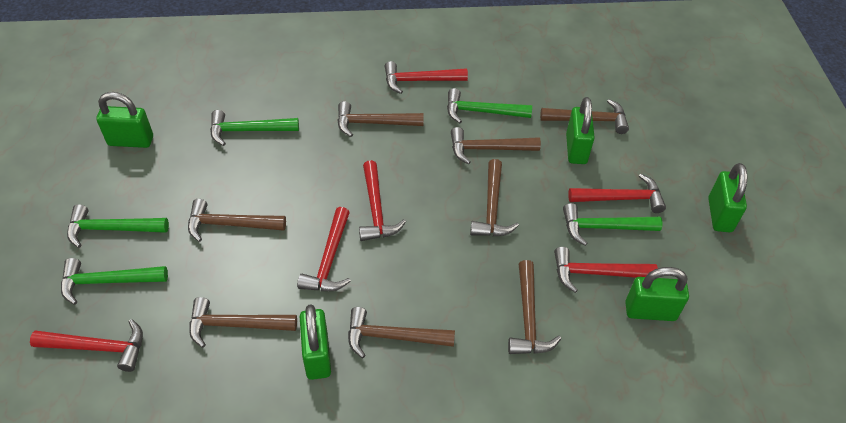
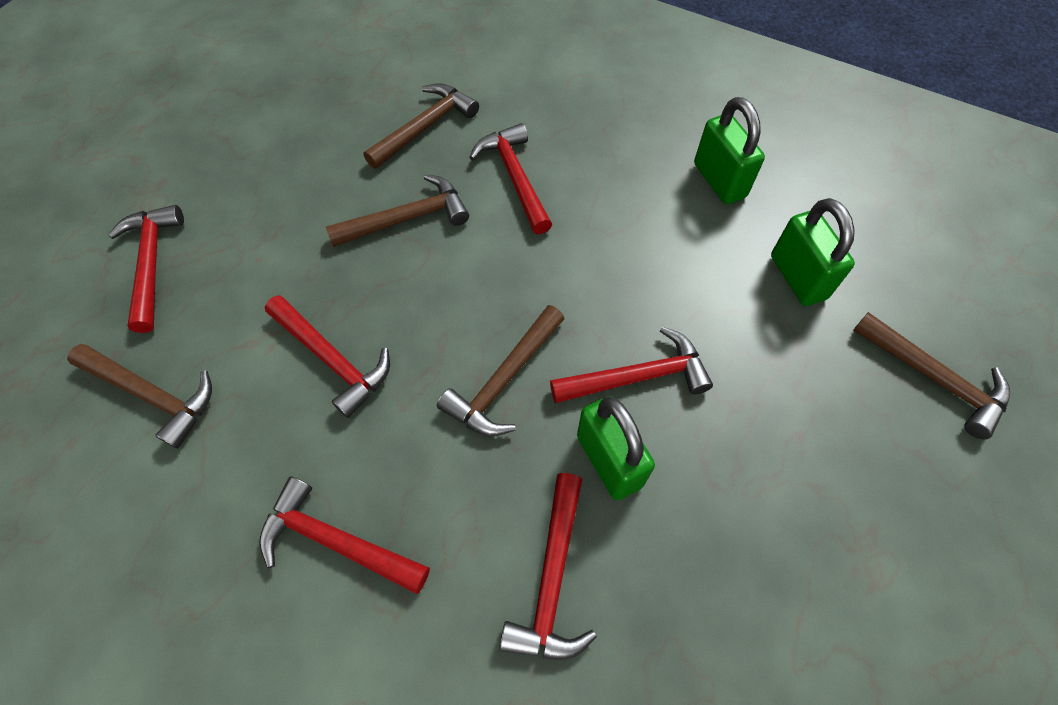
brown hammer: [188,199,286,242] [189,297,297,348] [337,101,424,137] [348,307,455,358] [451,127,541,164] [470,159,519,236] [508,260,561,354] [540,99,629,134] = 8 -> [67,344,212,449] [326,174,469,247] [363,83,479,169] [437,305,564,436] [853,312,1010,440] = 5
green hammer: [61,258,168,305] [67,204,169,248] [210,110,299,146] [447,88,532,123] [563,203,662,246] = 5 -> none = 0
green padlock: [96,92,153,148] [300,304,331,380] [566,97,595,164] [625,267,689,321] [708,163,747,232] = 5 -> [577,396,655,500] [694,97,765,204] [771,198,855,306] = 3

